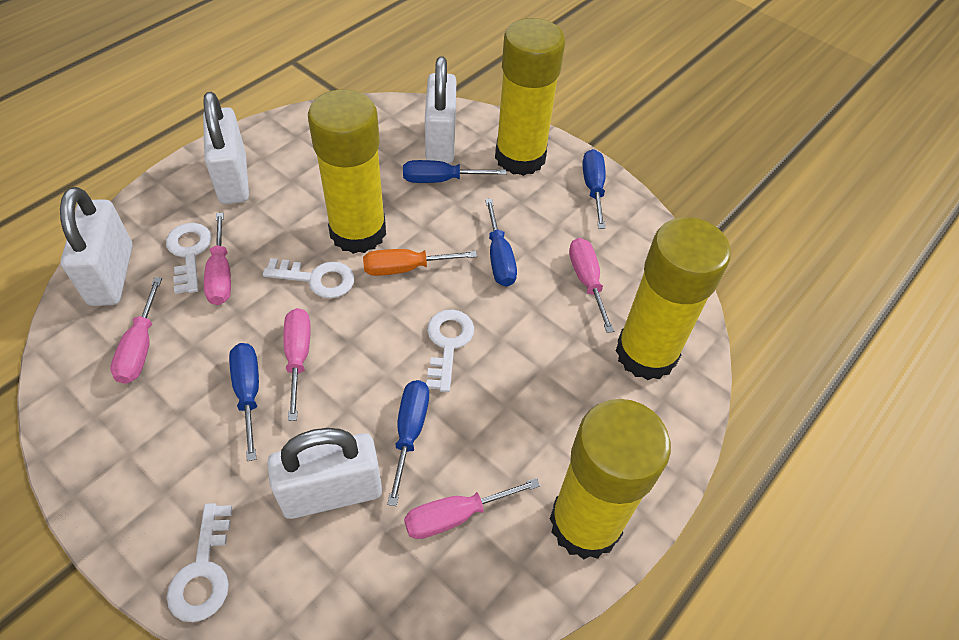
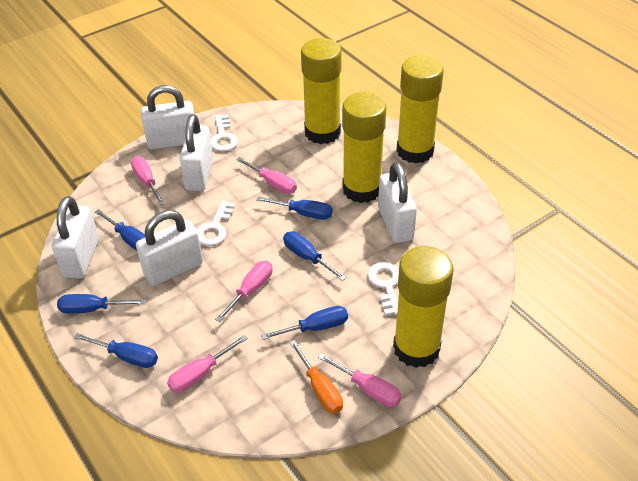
blue screwdriver: [229,343,259,461] [387,380,429,506] [403,160,506,183] [485,199,517,287] [583,149,606,229] = 5 -> [57,294,146,313] [74,333,158,368] [95,209,145,251] [256,196,333,220] [261,306,348,340] [283,232,346,281] = 6
white key: [166,223,212,294] [166,503,232,622] [263,258,354,298] [426,309,474,392] = 4 -> [197,201,236,246] [211,115,238,151] [368,262,399,315] = 3
white padlock: [60,187,133,306] [203,92,249,204] [267,428,382,519] [425,56,456,164] = 4 -> [52,196,99,279] [136,210,203,286] [141,85,194,149] [179,114,213,191] [378,162,417,243] = 5

